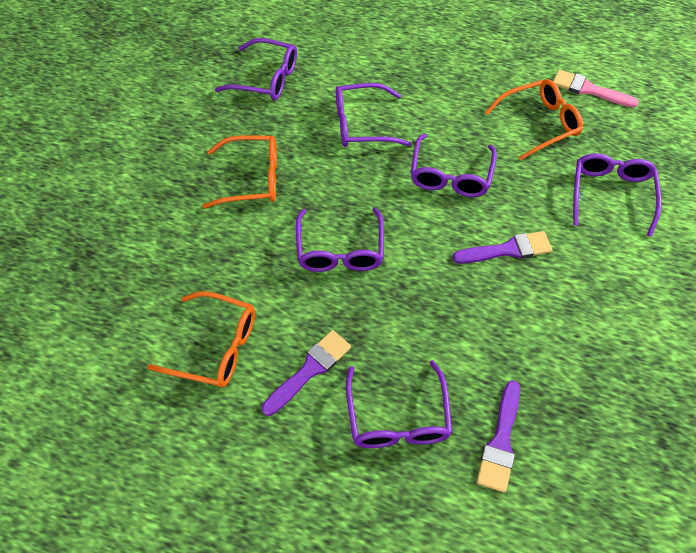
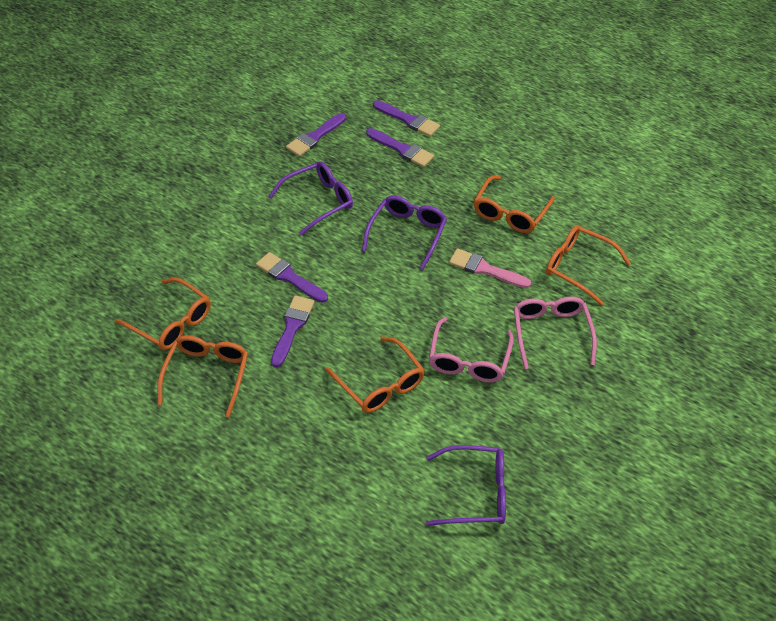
orange glasses: [148,291,255,388] [202,135,277,209] [485,79,583,160] = 3 -> [115,278,211,350] [157,335,248,417] [325,336,425,413] [474,176,555,233] [546,226,631,306] = 5
pink glasses: none = 0 -> [429,317,514,383] [514,297,597,369] = 2
purple brush: [262,330,351,416] [453,231,552,264] [477,380,520,493] = 3 -> [256,252,328,303] [271,295,315,367] [286,113,346,157] [366,128,434,167] [373,100,440,137] = 5
purple glasses: [215,38,297,100] [296,207,384,272] [336,83,411,147] [346,360,452,448] [411,134,497,197] [573,153,661,237] = 6 -> [268,162,353,236] [362,195,447,270] [426,445,506,526] = 3

